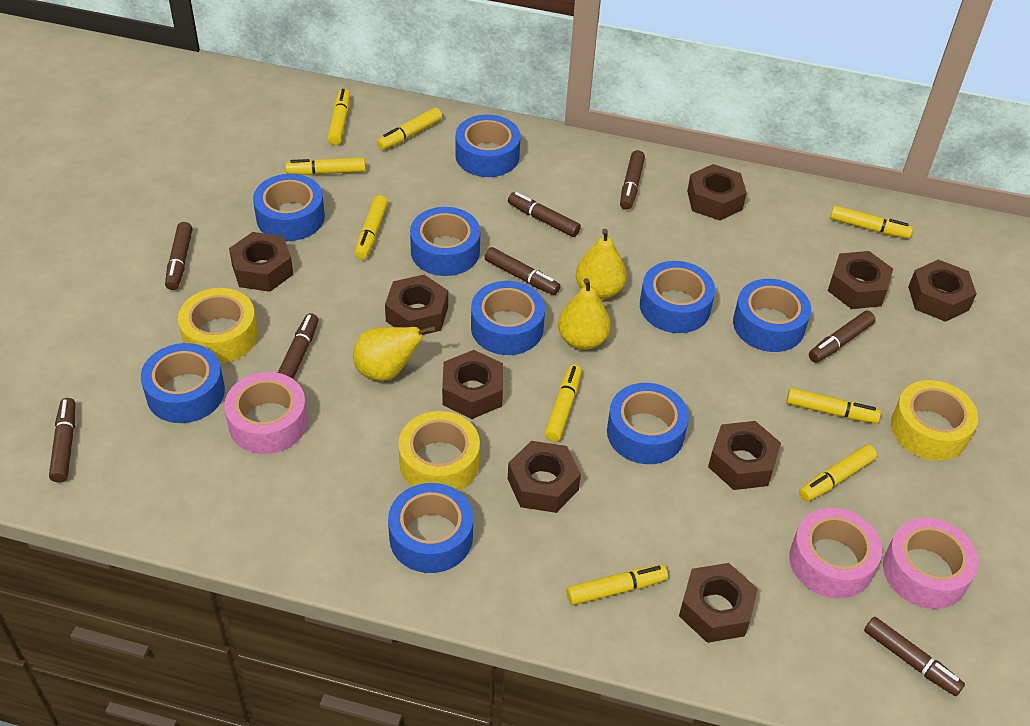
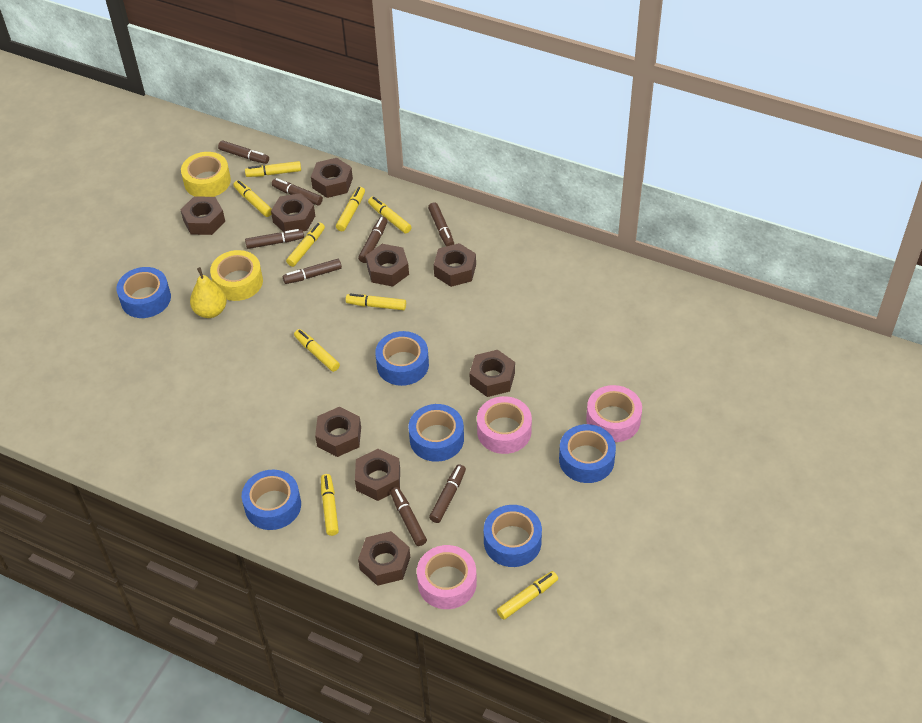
blue tape: [141,343,225,423] [253,174,325,241] [388,483,473,573] [410,207,480,276] [455,115,520,177] [471,281,545,355] [607,383,689,464] [640,261,715,333] [733,279,811,352] = 9 -> [116,267,171,318] [242,469,301,530] [375,331,429,386] [408,404,464,462] [484,505,542,567] [559,424,616,483] = 6
yellow pear: [353,326,436,381] [558,278,611,350] [576,229,627,299] = 3 -> [190,267,227,318] = 1
yellow tape: [178,288,258,363] [398,411,480,491] [891,380,978,461] = 3 -> [181,152,231,197] [210,250,263,301] = 2

